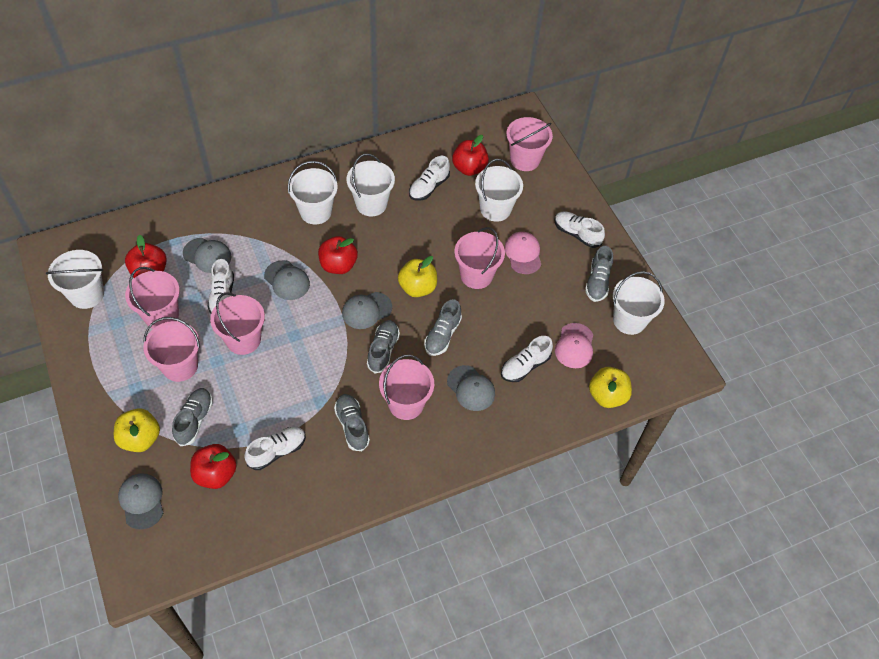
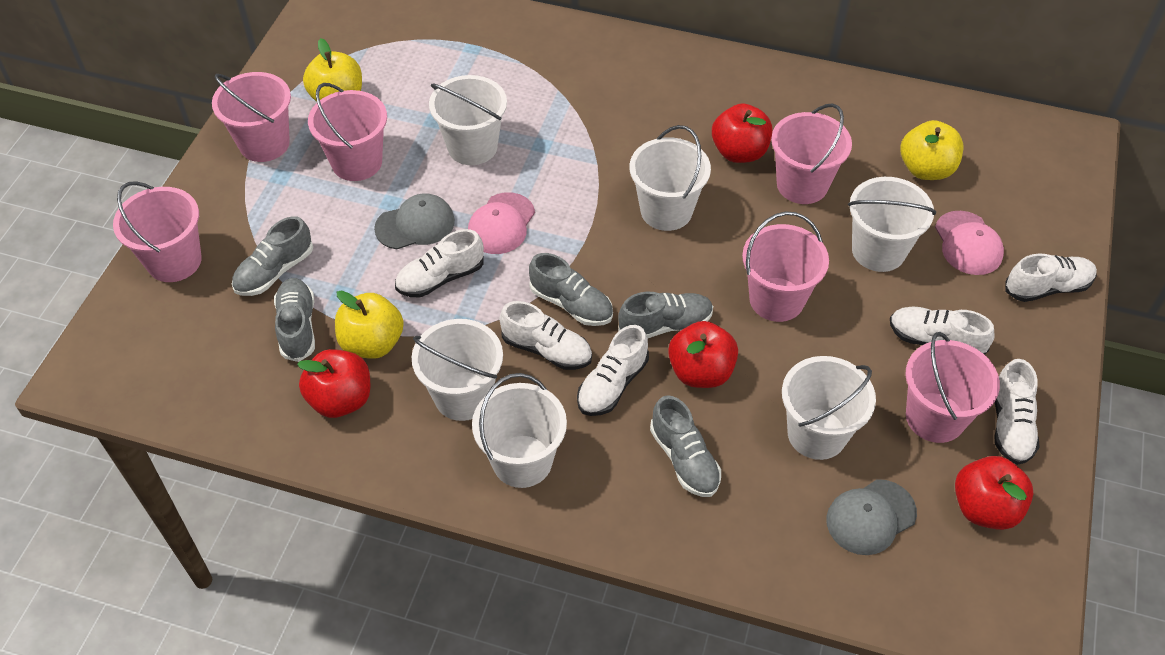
grey cap: [118,473,163,530] [183,238,231,273] [264,260,310,300] [342,292,392,329] [447,365,495,411] = 5 -> [374,193,455,249] [827,479,917,555] = 2
white bucket: [46,250,104,309] [288,161,338,224] [346,154,395,216] [475,159,523,222] [613,271,665,335] = 5 -> [412,319,503,421] [429,75,507,165] [472,373,567,488] [629,125,711,231] [782,356,876,460] [848,177,936,272] = 6
white shoe: [207,259,234,313] [244,427,306,470] [409,156,450,201] [501,336,553,382] [555,211,605,248] = 5 -> [395,229,484,297] [499,301,592,370] [577,325,649,416] [890,307,995,355] [994,359,1040,465] [1005,254,1097,302] = 6

